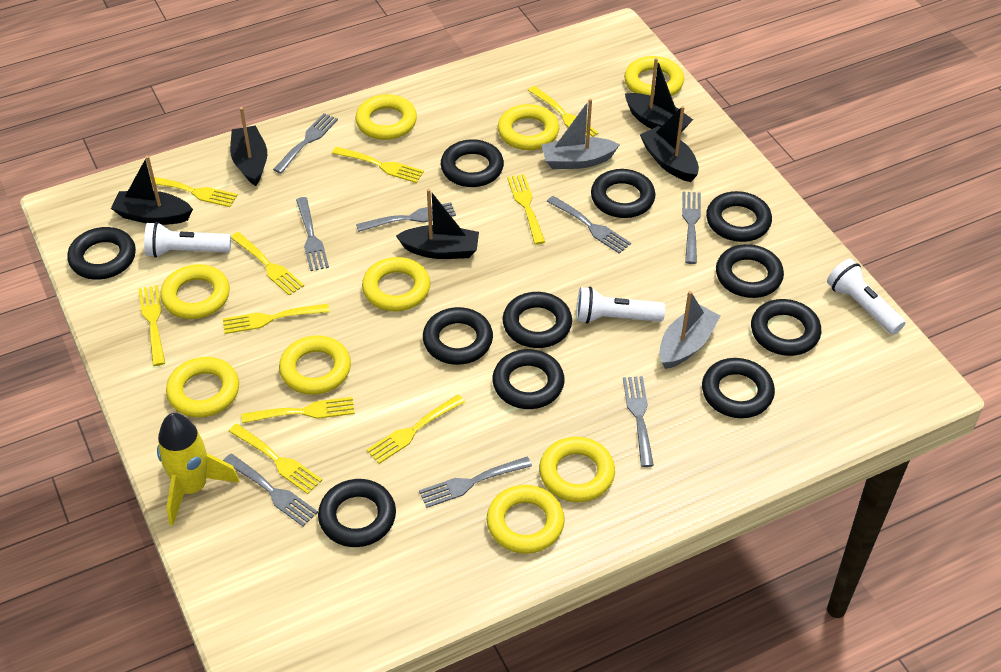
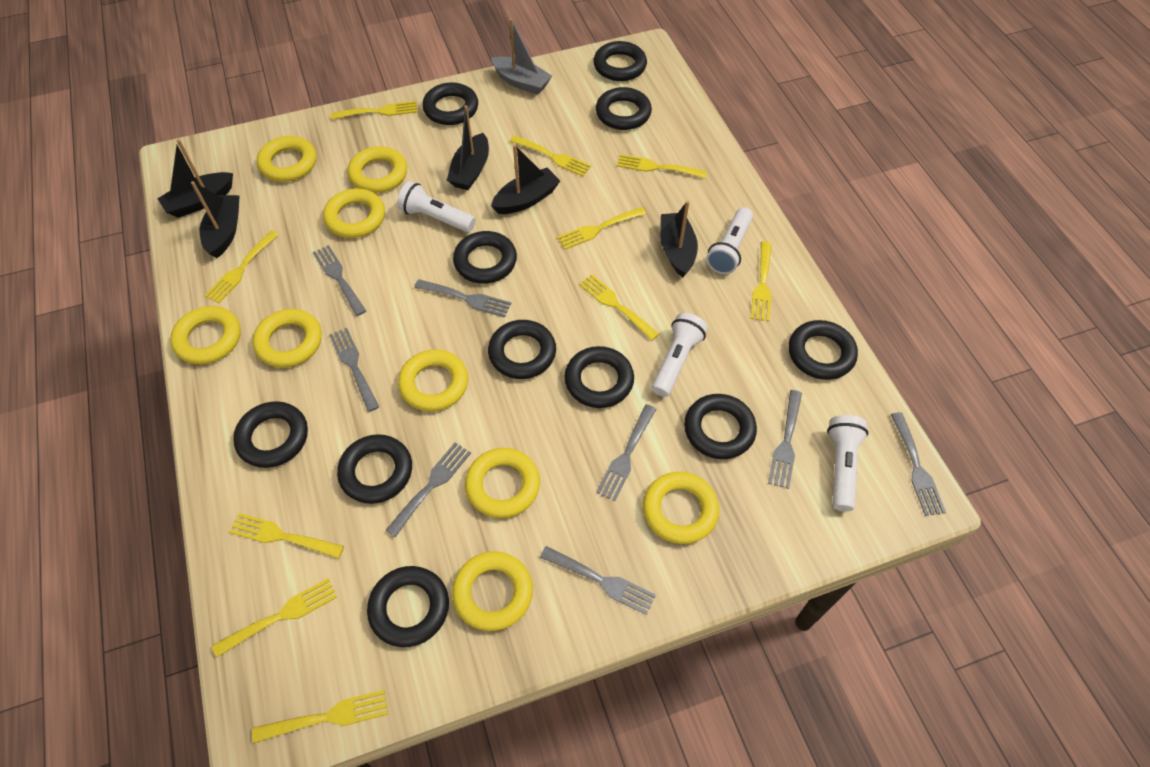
grey boat: [541,99,620,169] [660,291,720,369] = 2 -> [491,19,552,95] = 1
white flashlight: [144,222,231,258] [576,287,665,324] [827,259,906,335] = 3 -> [397,181,476,232] [652,313,708,397] [706,207,753,274] [827,415,868,511] = 4
yellow rocket: [157,413,240,526] = 1 -> none = 0

